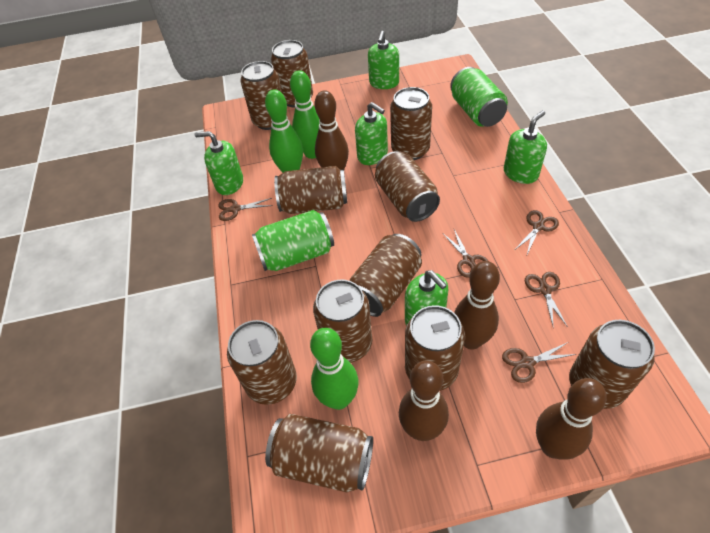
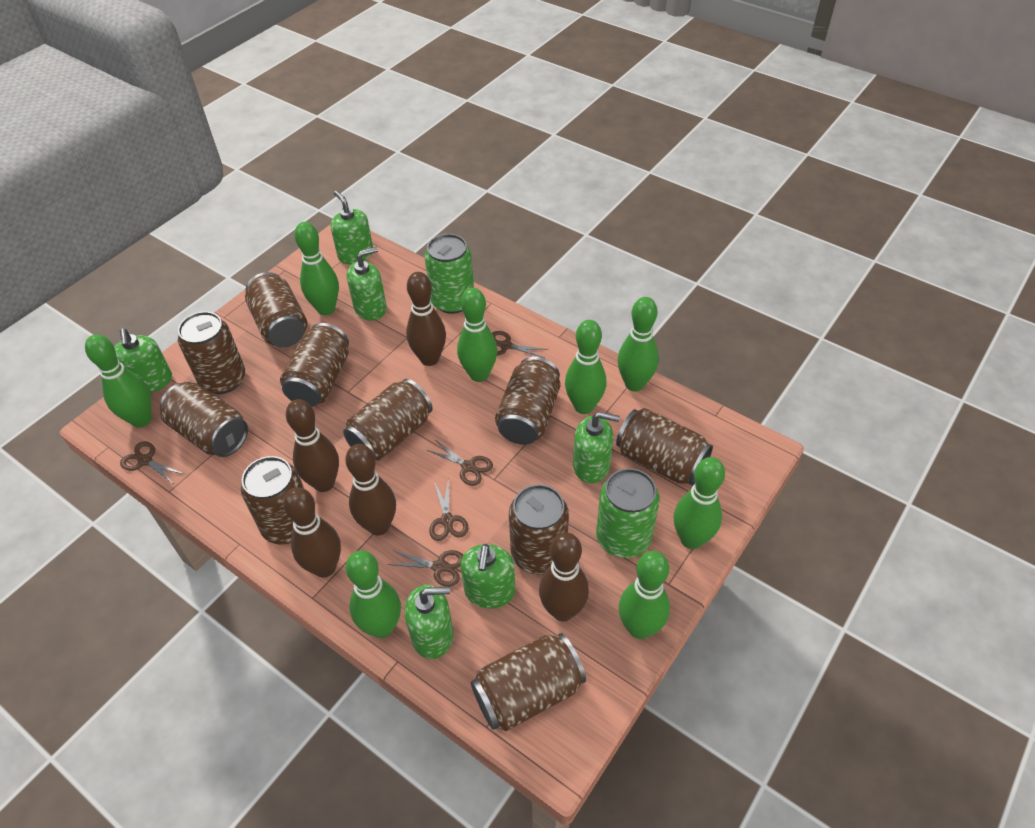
brown bowling pin: [315,90,349,170] [399,360,449,441] [454,261,500,350] [536,378,607,460] = 4 -> [283,487,341,577] [286,399,339,492] [345,444,396,535] [406,272,446,366] [539,532,589,621] = 5
brown can: [227,320,297,405] [240,61,282,130] [265,414,373,492] [271,40,313,108] [274,166,347,214] [313,279,372,363] [350,234,422,317] [375,151,440,222] [390,87,432,160] [405,305,465,391] [569,320,655,409] = 11 -> [160,382,248,457] [178,312,245,394] [241,456,304,545] [245,272,307,347] [280,323,349,407] [343,379,433,461] [471,633,586,731] [495,357,560,445] [509,484,569,574] [616,408,713,486] = 10
green bowling pin: [265,89,303,173] [290,70,319,159] [310,328,359,410] = 3 -> [85,334,152,427] [294,222,339,315] [346,550,401,638] [457,288,497,382] [565,320,606,414] [617,297,659,392] [619,551,670,639] [674,457,725,549] = 8
green soap dispenser: [194,131,243,195] [355,102,388,165] [368,31,399,89] [405,270,449,326] [504,111,547,184] = 5 -> [114,329,172,393] [331,191,373,264] [347,247,387,321] [405,585,453,659] [461,544,515,608] [573,412,620,483] = 6

